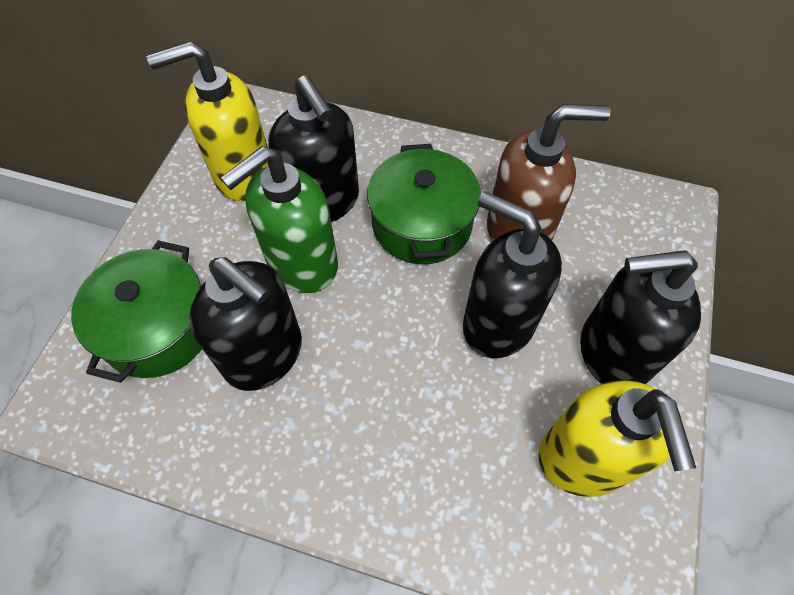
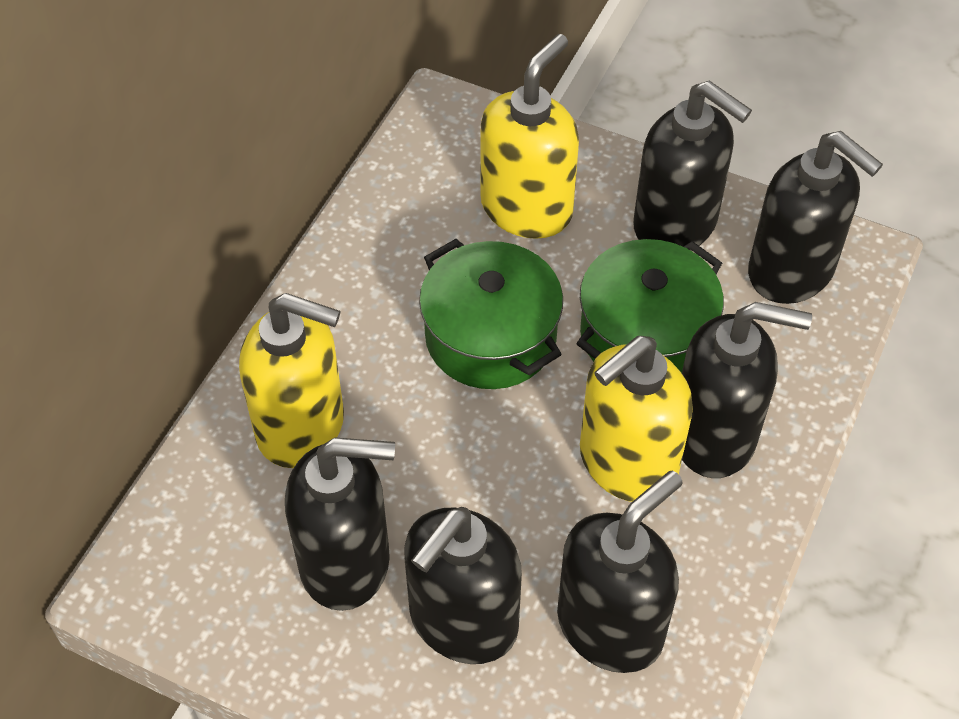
black soap dispenser: [189,257,302,391] [268,75,359,222] [463,191,562,358] [580,250,701,384] = 4 -> [285,437,395,611] [404,507,522,664] [557,470,683,673] [633,80,752,251] [682,302,812,478] [748,131,883,304] = 6
brown soap dispenser: [487,104,611,241] = 1 -> none = 0
green soap dispenser: [220,146,338,293] = 1 -> none = 0
yellow soap dispenser: [147,41,268,201] [538,380,696,497] = 2 -> [239,293,344,468] [481,34,579,239] [580,336,693,502] = 3

